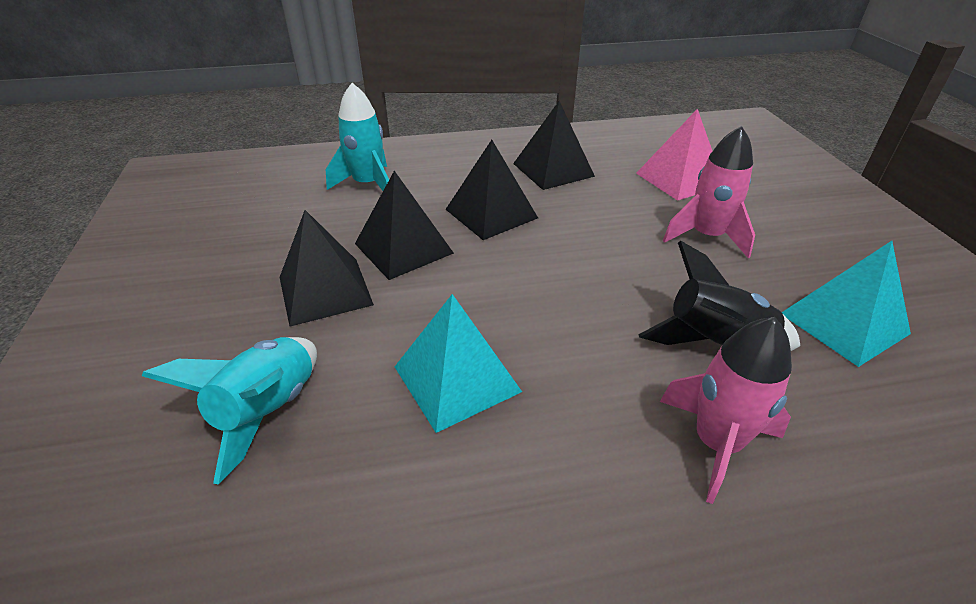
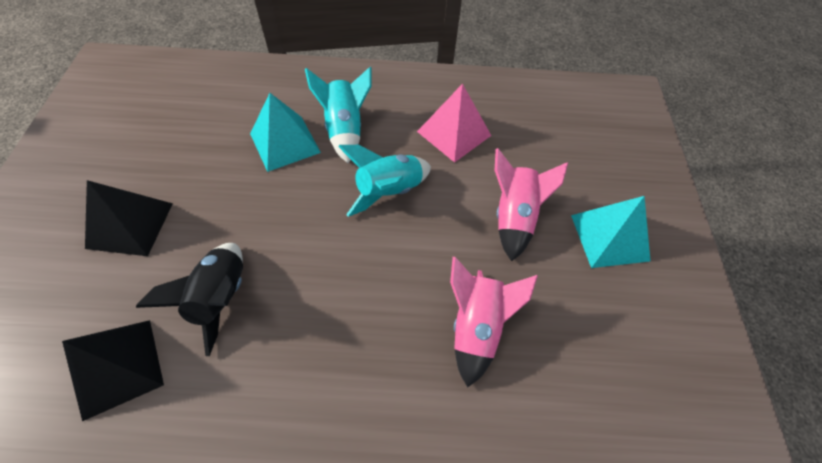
black pyramid: [280,210,374,327] [355,171,454,280] [445,140,538,240] [513,101,595,190] = 4 -> [62,320,164,421] [85,180,173,256] = 2

